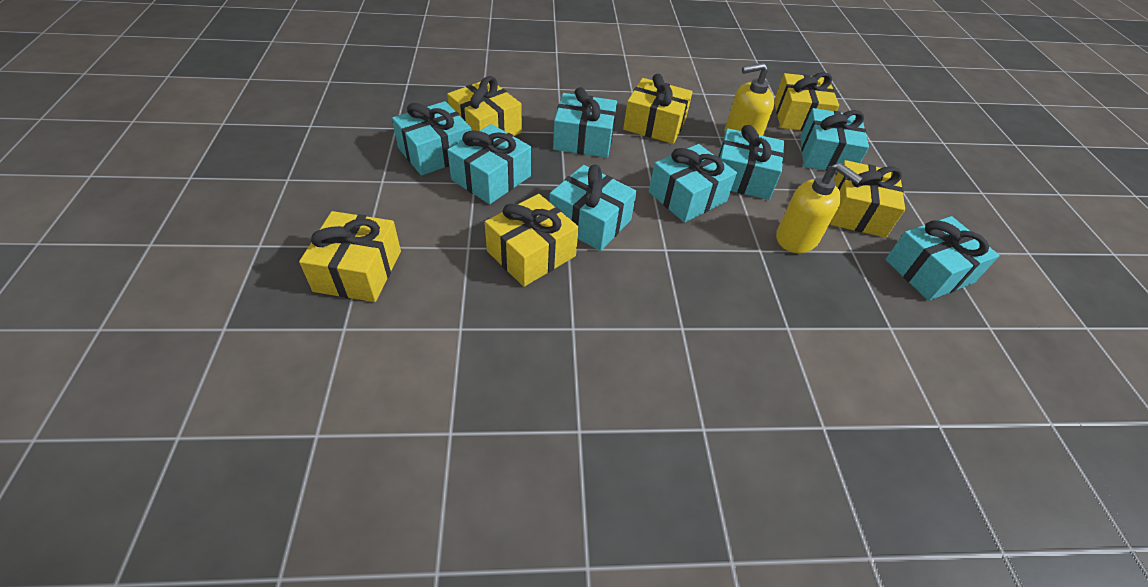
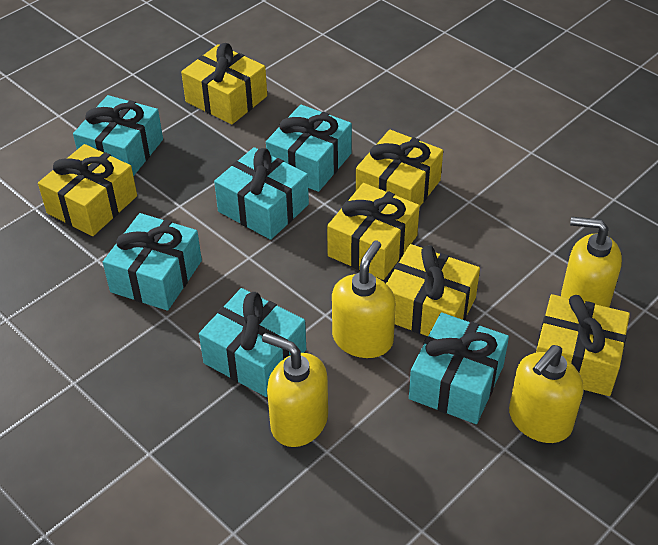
turquoise gift: [392,101,471,176] [447,124,531,204] [549,165,637,251] [553,87,617,158] [649,144,737,223] [718,125,784,200] [800,108,869,173] [885,216,1000,301] = 8 -> [73,95,163,176] [103,213,202,311] [199,288,306,397] [214,147,309,240] [266,105,352,192] [409,313,509,424] = 6
yellow soap dispenser: [725,63,774,136] [776,163,862,253] = 2 -> [262,333,328,447] [332,241,396,358] [509,345,584,443] [561,217,622,308] = 4

